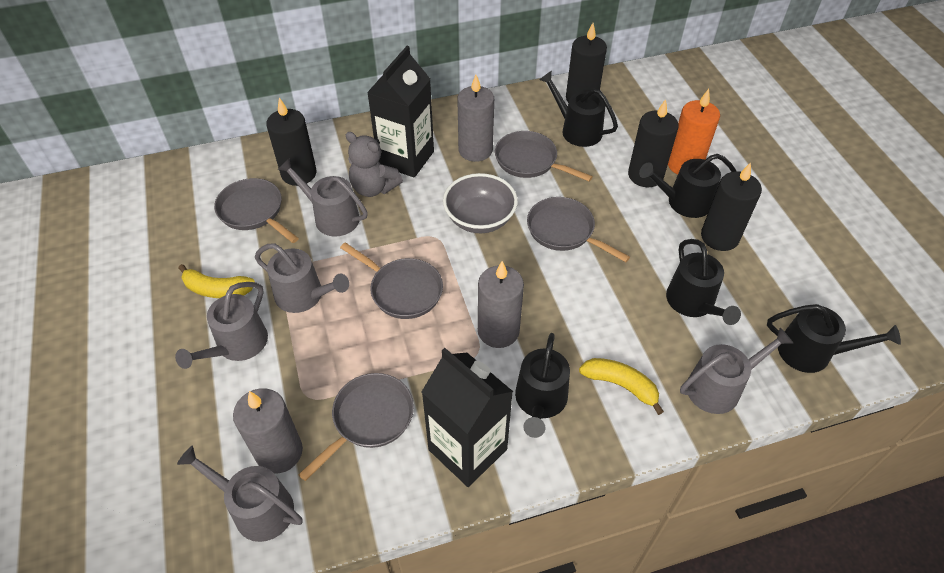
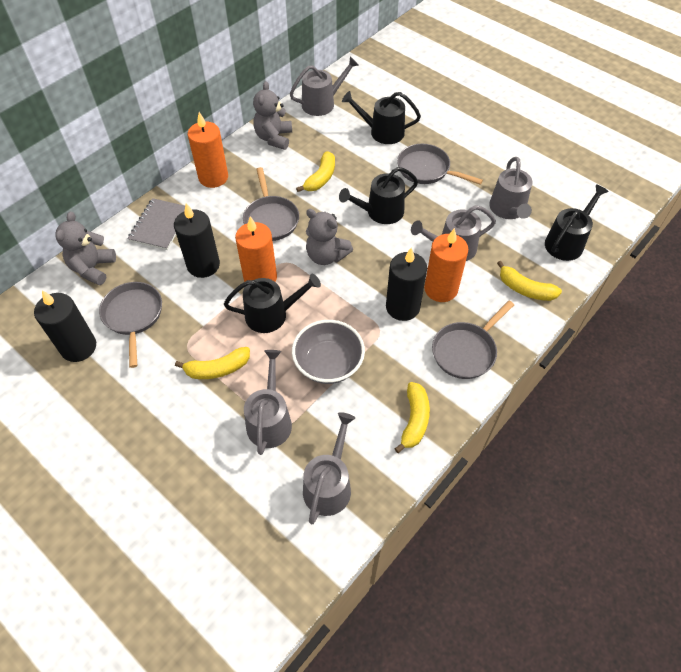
black candle: [266,98,317,186] [566,23,607,103] [628,99,678,187] [701,162,762,251] = 4 -> [34,290,96,362] [174,203,220,278] [386,248,427,321] = 3
black carton: [367,46,434,178] [422,348,513,487] = 2 -> none = 0
black watering can: [515,333,570,438] [539,71,618,147] [639,154,736,218] [666,239,741,325] [767,304,901,373] = 5 -> [224,274,321,333] [339,167,418,224] [342,91,421,144] [545,184,609,261] = 4
grey candle: [233,388,303,473] [457,75,494,162] [478,261,524,348] = 3 -> none = 0
grey notebook: none = 0 -> [128,198,185,250] = 1
grey pan: [214,178,299,243] [298,373,414,481] [340,242,443,319] [495,131,593,181] [527,197,630,262] = 5 -> [99,282,162,368] [243,167,299,241] [397,144,483,185] [432,301,514,379] = 4
grey teddy bear: [346,132,403,197] = 1 -> [55,212,116,285] [253,81,292,150] [306,209,353,265] = 3
orange candle: [668,89,720,175] = 1 -> [188,112,228,188] [235,216,277,282] [424,228,468,302] = 3
yellow banana: [178,264,255,298] [579,358,664,415] = 2 -> [175,347,250,379] [296,151,335,192] [395,382,430,453] [497,261,562,301] = 4

